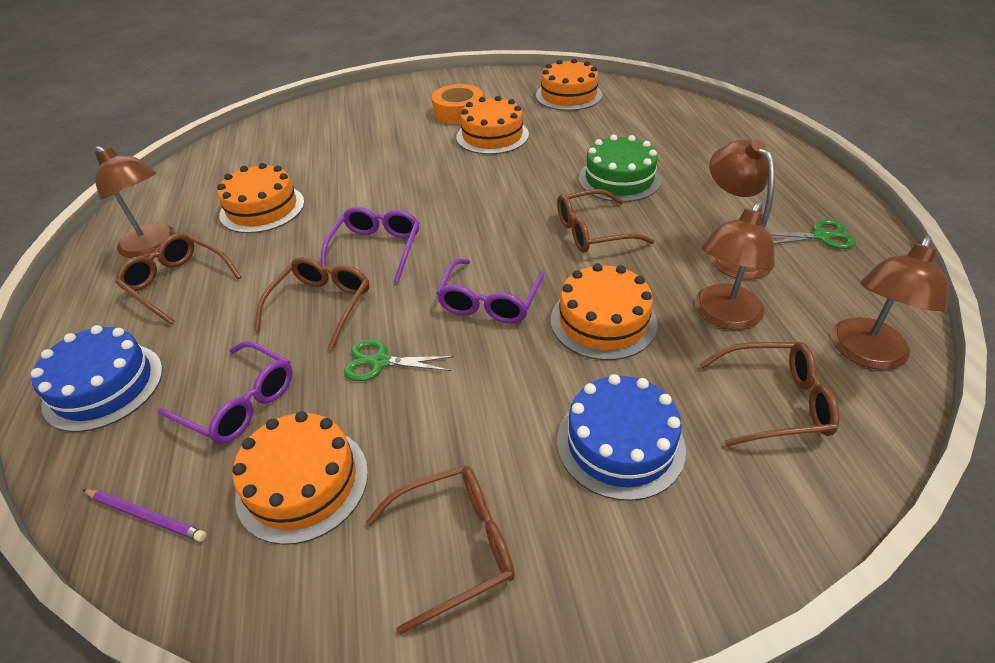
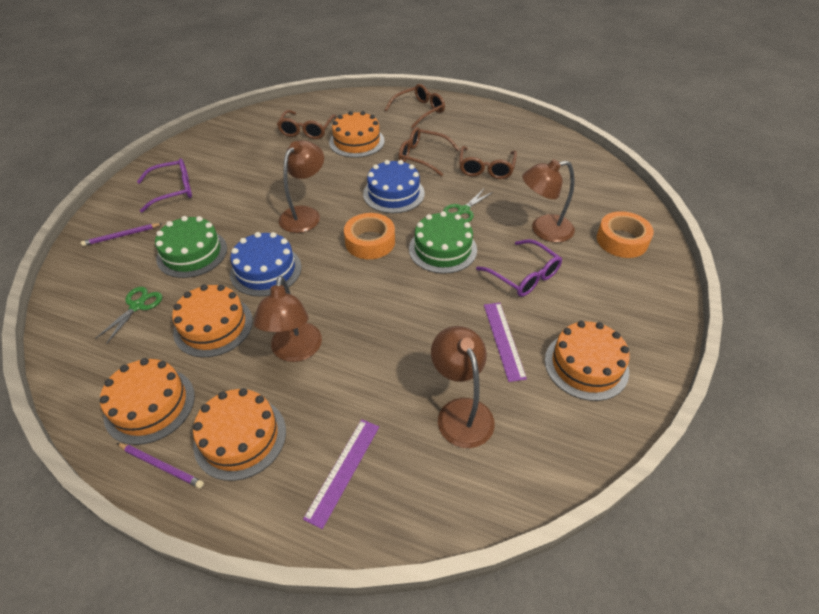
brown glasses: [115,233,241,325] [254,257,369,349] [366,465,515,635] [557,189,654,253] [699,342,840,447] = 5 -> [277,110,337,139] [385,84,445,129] [398,127,459,176] [459,146,517,179] = 4
green cake: [579,135,661,202] = 1 -> [155,216,227,278] [409,211,477,274] = 2
orange tape: [432,84,483,124] = 1 -> [344,213,395,259] [597,211,654,258] = 2
purple glasses: [157,341,293,444] [321,207,419,282] [436,259,545,323] = 3 -> [137,159,192,213] [476,239,562,297] = 2
purple pencil: [83,489,207,542] = 1 -> [81,223,162,246] [117,443,204,488] = 2
purple ruler: none = 0 -> [303,419,379,529] [484,303,527,382] = 2

